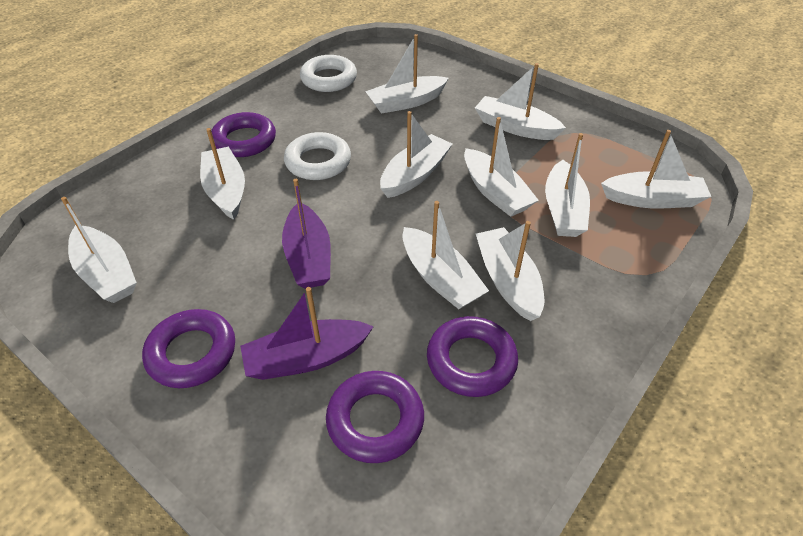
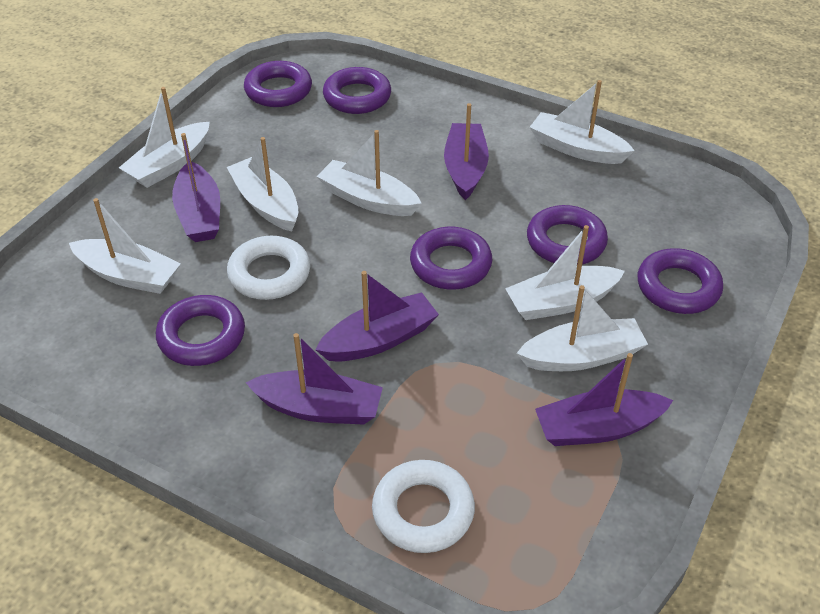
purple boat: [240,287,374,380] [282,179,331,289] = 2 -> [172,133,220,242] [245,333,383,425] [315,271,439,362] [444,103,489,200] [535,353,673,446] = 5
purple ring: [142,309,235,388] [211,112,276,157] [326,371,424,463] [427,316,518,397] = 4 -> [156,295,245,366] [244,61,312,107] [323,67,391,114] [410,227,492,290] [527,205,608,264] [638,248,723,314] = 6
white boat: [61,197,137,303] [200,128,245,220] [365,34,449,114] [380,111,452,198] [402,201,489,309] [464,117,539,217] [475,63,566,140] [476,221,544,321] [545,133,590,237] [601,130,711,209] = 10 -> [69,198,181,294] [119,87,210,188] [227,137,298,232] [317,130,421,216] [505,225,625,320] [517,285,648,371] [530,80,635,164] = 7

